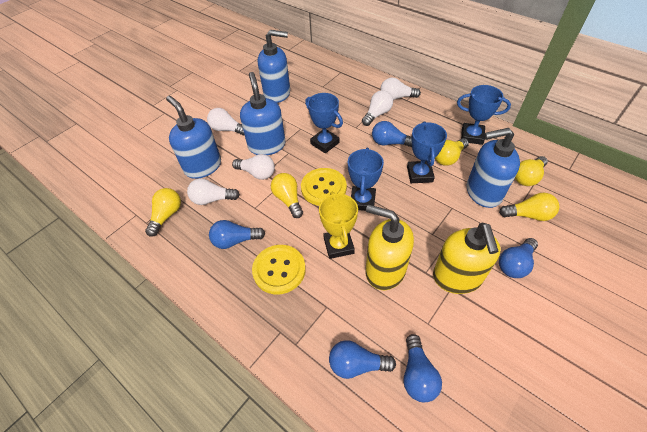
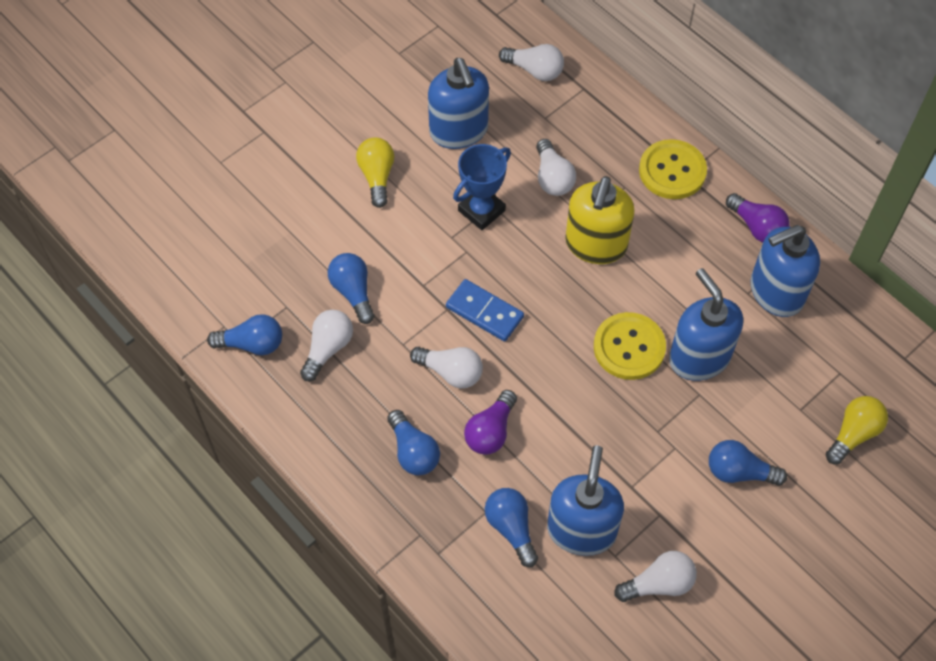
blue domino: none = 0 -> [446,279,524,342] = 1
blue trophy: [305,93,343,154] [348,148,384,211] [407,122,447,183] [457,85,511,145] = 4 -> [453,144,511,230] = 1
purple light bulb: none = 0 -> [464,390,517,455] [726,193,790,243] = 2
yellow light bulb: [145,188,181,237] [271,173,303,218] [435,138,469,166] [499,193,559,221] [515,156,548,186] = 5 -> [356,138,395,208] [826,396,888,464] = 2
yellow soap dispenser: [365,204,414,290] [433,223,501,294] = 2 -> [565,176,635,264] = 1
yellow trophy: [319,192,358,259] = 1 -> none = 0

